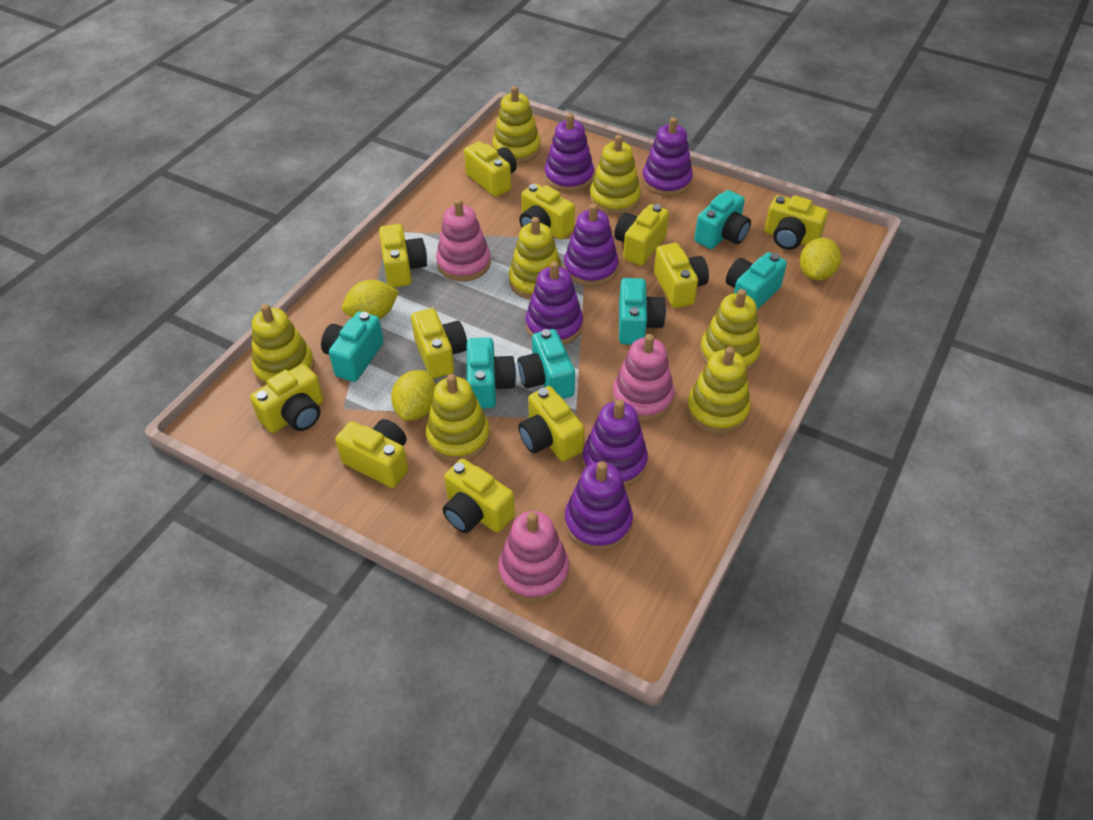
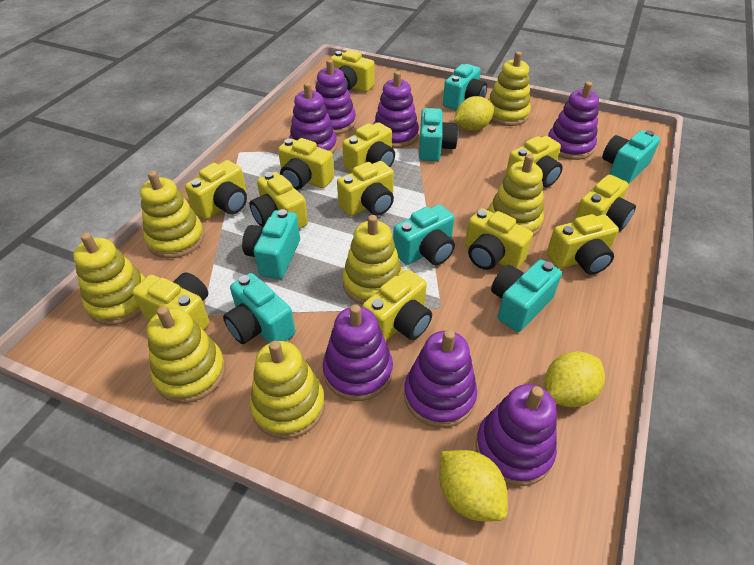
pink stacking toy: [436,199,491,282] [498,511,569,602] [612,334,675,421] = 3 -> none = 0
purple stacking toy: [526,261,583,345] [545,113,594,192] [564,204,619,287] [564,461,633,551] [582,399,648,487] [642,117,693,196] = 6 -> [289,82,337,154] [315,59,356,135] [323,304,393,401] [374,71,419,148] [404,330,477,428] [476,384,557,486] [548,82,599,160] = 7
turquoise camera: [321,311,384,382] [467,337,516,409] [517,329,575,399] [619,278,666,345] [694,190,751,249] [726,252,787,310] = 6 -> [223,273,295,344] [242,209,300,279] [393,204,455,265] [419,108,458,161] [443,64,487,110] [491,260,562,332] [602,130,660,184] = 7
yellow camera: [250,364,324,433] [335,419,408,488] [379,224,427,288] [411,308,467,379] [443,459,515,533] [464,141,517,197] [518,386,585,461] [519,183,575,240] [614,204,669,266] [654,243,709,308] [765,195,828,250] = 11 -> [132,272,209,330] [185,160,247,219] [250,172,308,229] [278,138,334,190] [330,50,375,92] [337,161,394,216] [342,122,395,172] [362,269,432,342] [465,208,533,270] [505,136,563,187] [547,214,619,275] [573,175,636,231] = 12

